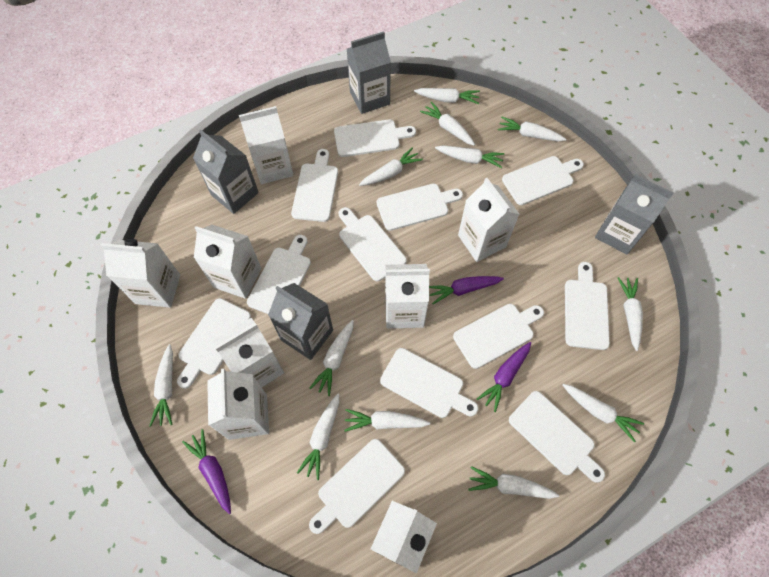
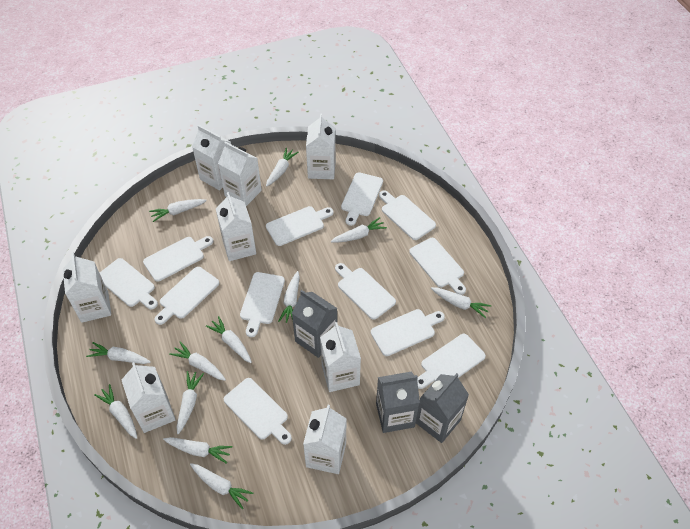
grey carton: [193,130,259,214] [268,283,333,360] [347,31,391,114] [595,174,673,255] = 4 -> [292,290,337,358] [376,372,420,433] [416,373,469,443] = 3
purple carrot: [182,429,231,514] [429,276,504,304] [477,342,531,412] = 3 -> none = 0

